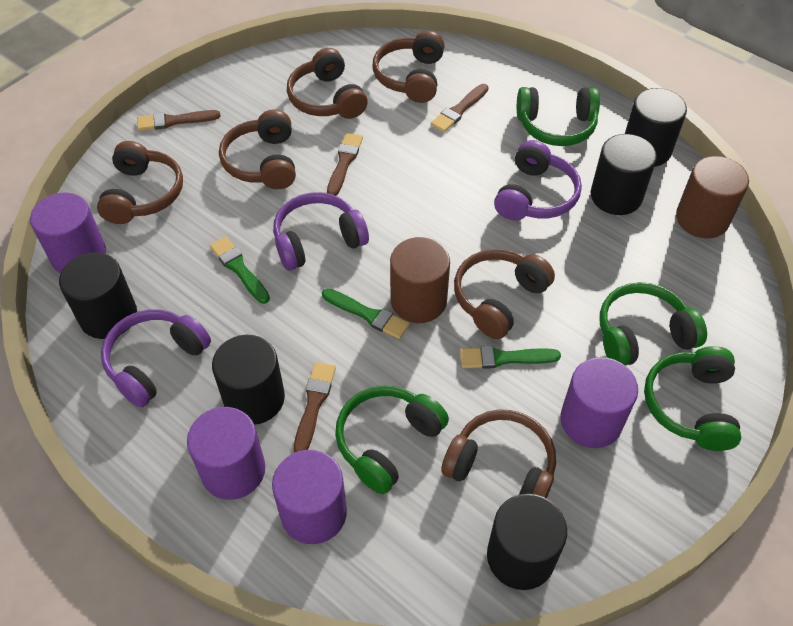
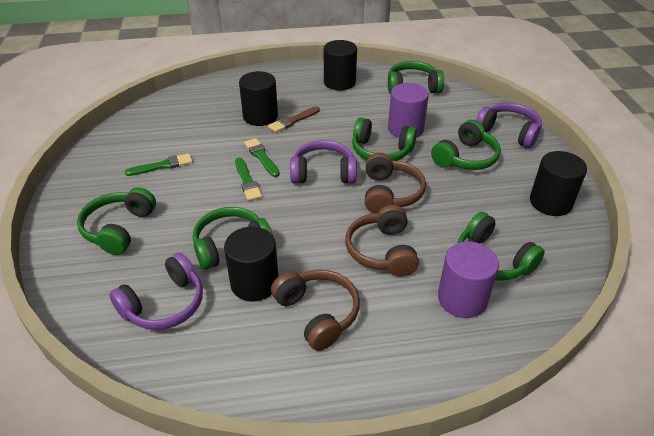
black cylinder: [59,252,137,339] [212,335,285,425] [487,494,567,590] [591,134,657,215] [625,88,687,167] = 5 -> [224,227,279,301] [239,71,278,126] [324,40,357,90] [530,151,587,216] = 4
brown brush: [137,110,221,131] [294,362,336,453] [327,133,363,196] [431,84,489,132] = 4 -> [268,106,320,133] = 1
brown cylinder: [390,237,450,323] [676,156,749,238] = 2 -> none = 0
brown headphones: [97,141,183,224] [219,110,296,189] [287,48,368,119] [372,31,444,103] [441,409,556,499] [454,249,555,339] = 6 -> [271,269,360,351] [345,205,419,276] [365,153,426,213] = 3
green headphones: [335,386,449,494] [517,87,600,146] [600,282,707,366] [644,346,741,451] = 4 -> [77,187,156,255] [193,207,273,270] [352,118,417,161] [388,61,444,94] [431,120,501,170] [458,212,545,281] = 6
purple cylinder: [30,192,106,273] [187,407,265,500] [272,450,347,544] [560,357,638,448] = 4 -> [388,83,429,138] [438,241,499,318] = 2

